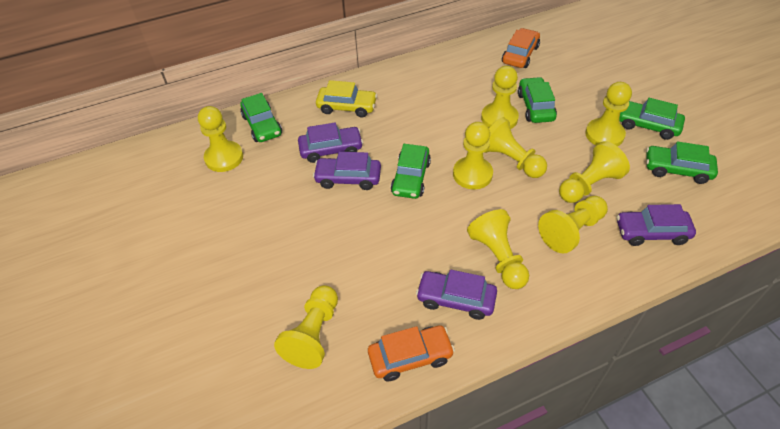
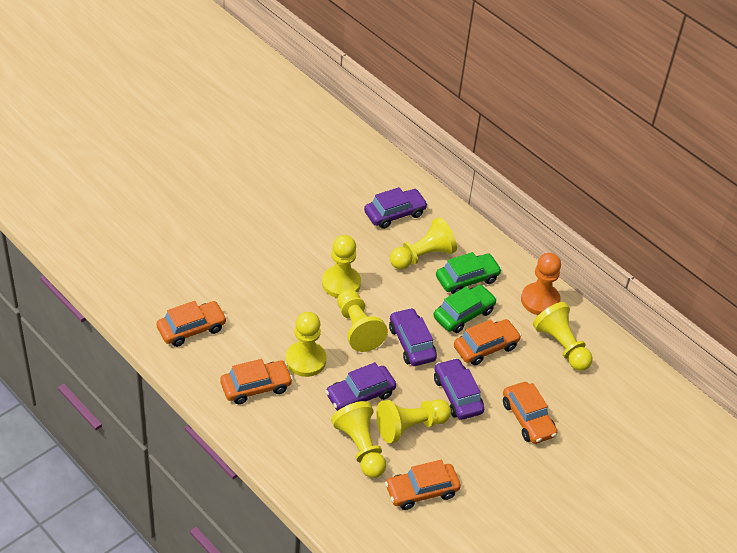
green car: [240,93,282,142] [391,144,431,199] [518,77,557,123] [619,98,685,140] [646,141,718,184] = 5 -> [433,285,497,333] [436,252,502,294] = 2
orange car: [368,325,455,381] [502,28,540,68] = 2 -> [156,301,227,347] [220,359,293,404] [385,460,461,510] [454,319,521,365] [503,382,557,444] = 5
orange pawn: none = 0 -> [521,253,561,315] = 1
yellow car: [316,80,377,118] = 1 -> none = 0
yellow pawn: [198,106,243,172] [274,285,338,369] [453,122,493,190] [467,209,529,289] [481,66,519,129] [485,117,547,178] [538,196,608,254] [559,141,630,203] [585,82,632,146] = 9 -> [285,312,327,377] [322,235,361,298] [331,401,386,478] [337,289,388,352] [376,399,451,443] [390,217,457,269] [533,302,593,371] = 7

